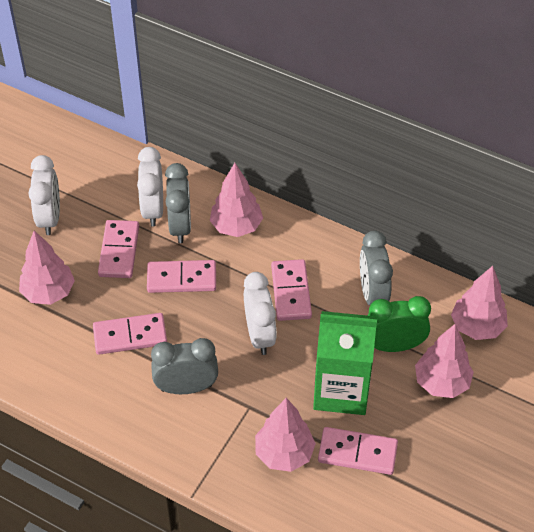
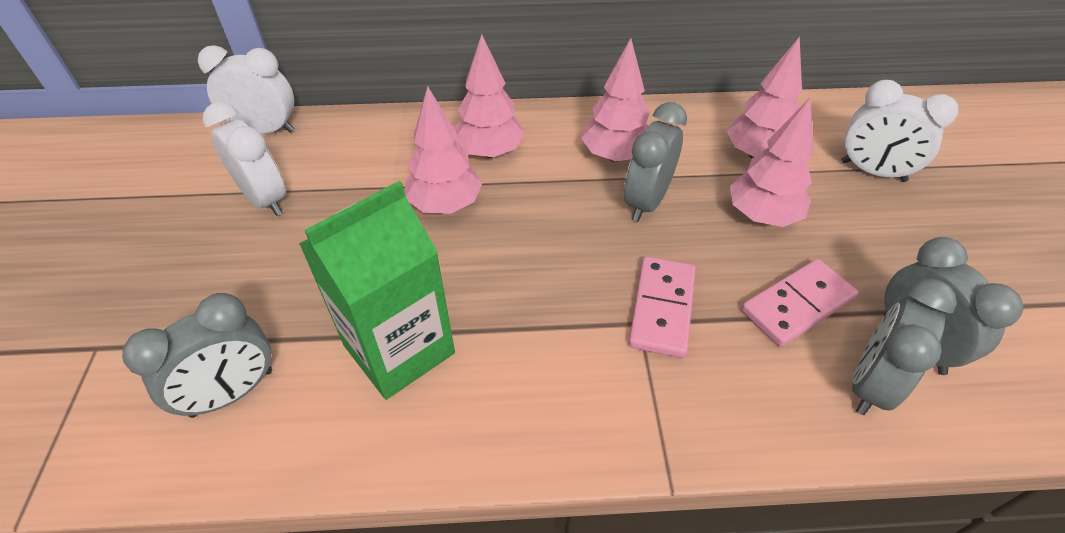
green clock: [367,296,431,352] = 1 -> none = 0
grey clock: [151,338,218,394] [165,163,191,243] [360,231,393,305] = 3 -> [122,293,272,418] [624,102,687,222] [852,278,957,415] [884,237,1023,375] = 4
pink domino: [93,313,167,355] [98,220,139,278] [147,260,216,293] [271,259,312,321] [318,427,398,475] = 5 -> [629,257,696,358] [742,259,858,347] = 2

